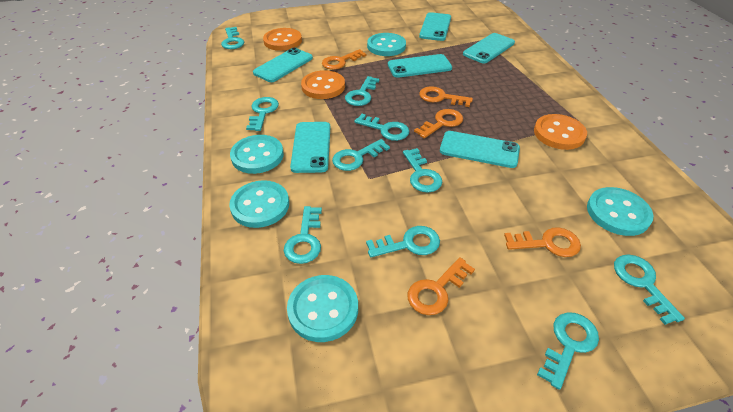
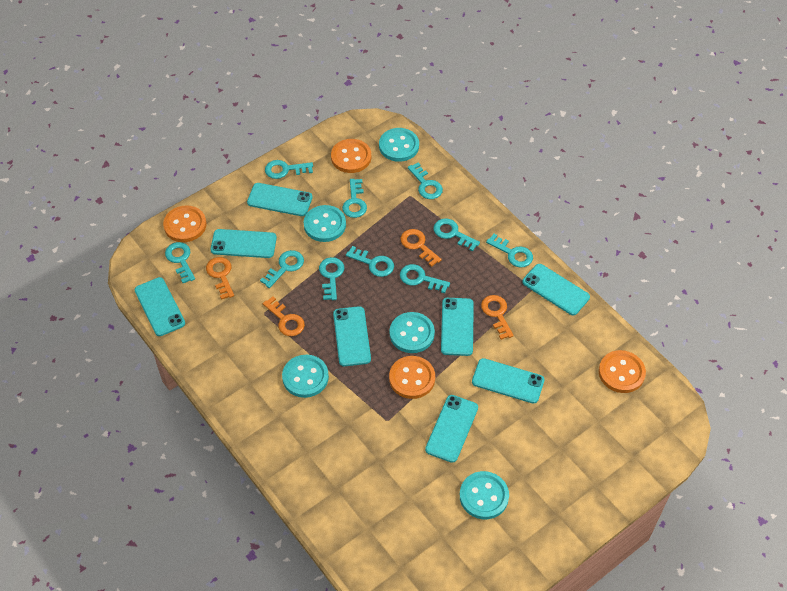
orange button: [263,28,302,51] [301,70,345,99] [534,114,587,150] = 3 -> [163,205,206,242] [331,139,371,173] [389,356,435,399] [599,350,646,393] = 4
orange key: [322,49,366,70] [408,257,475,315] [414,109,463,138] [419,86,473,107] [504,227,581,257] = 5 -> [206,257,234,300] [263,296,305,336] [400,229,442,267] [481,295,514,340] = 4
turquoise phone: [253,48,313,82] [290,122,330,173] [388,54,452,78] [419,12,451,41] [440,131,520,168] [463,33,515,63] = 6 -> [135,277,185,336] [210,229,277,258] [247,183,312,216] [333,306,371,366] [425,395,478,463] [441,298,474,356] [472,358,545,404] [522,264,590,315] = 8

